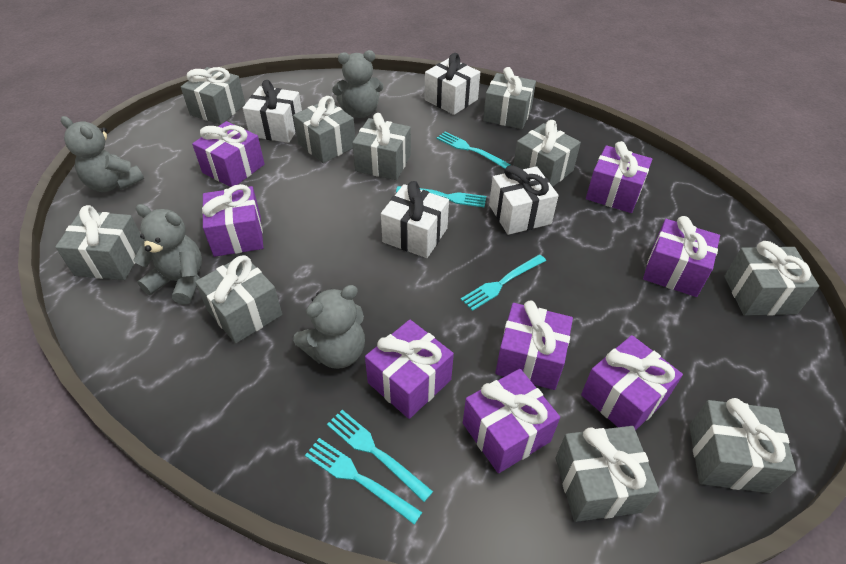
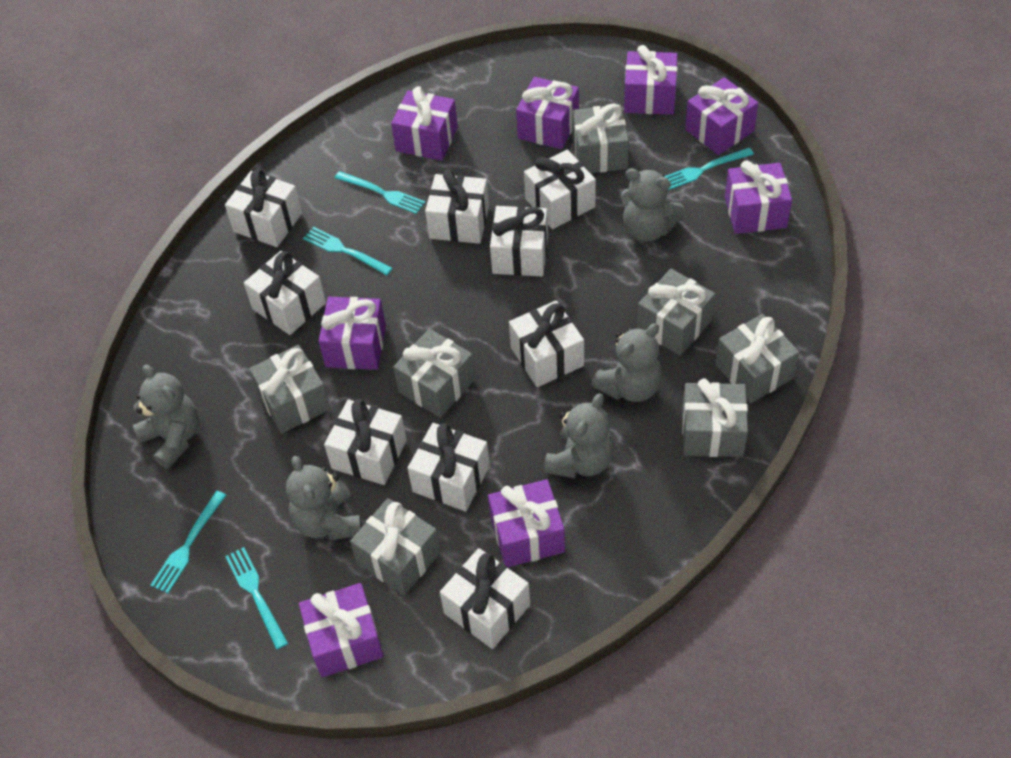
grey gift: [55,205,144,280] [181,67,246,125] [195,255,282,344] [293,96,355,163] [352,113,411,180] [483,67,536,129] [513,120,581,187] [555,426,659,522] [689,398,796,493] [724,241,819,316] = 10 -> [249,345,330,433] [350,498,441,595] [393,329,475,418] [572,104,629,173] [637,269,715,356] [682,379,748,457] [715,314,799,403] = 7
grey teddy bear: [61,116,144,192] [133,204,202,305] [293,285,365,369] [332,50,384,118] = 4 -> [133,365,199,469] [286,456,362,540] [544,393,614,478] [591,323,662,402] [620,168,685,242] = 5
white gift: [243,80,302,143] [381,181,449,258] [425,53,480,115] [489,165,559,235] = 4 -> [225,169,302,247] [244,251,326,335] [324,399,407,485] [408,423,490,512] [425,169,489,244] [440,548,530,649] [490,206,548,276] [509,300,584,387] [524,149,596,229] = 9

